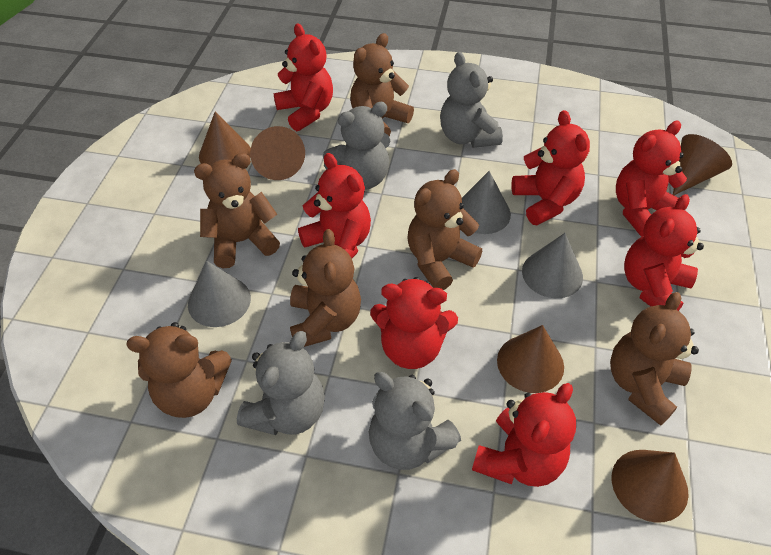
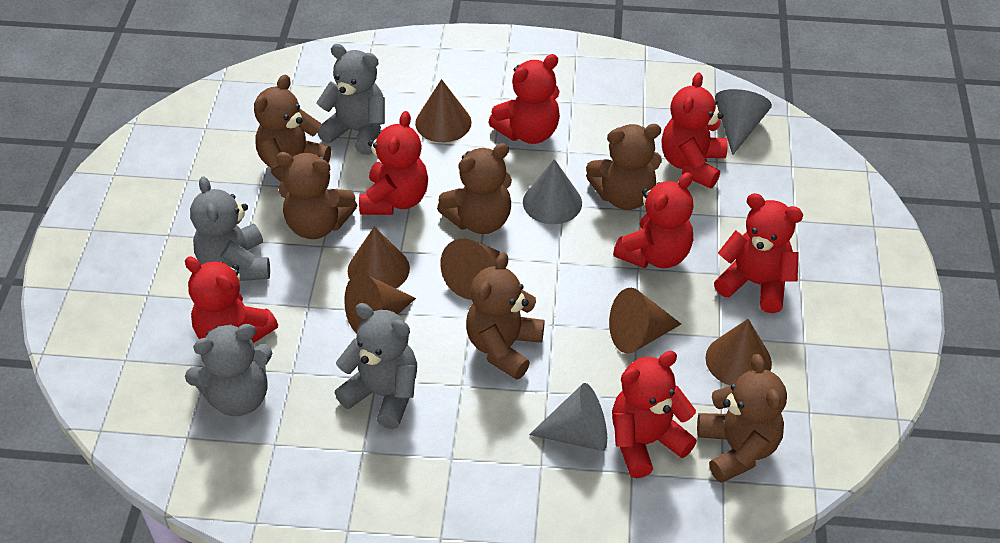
brown cone: [199,112,251,165] [250,126,305,180] [497,325,564,393] [612,450,689,522] [673,134,732,195] = 5 -> [344,273,416,334] [348,227,410,288] [415,79,472,142] [440,239,500,300] [609,288,681,354] [705,319,772,386] = 6

